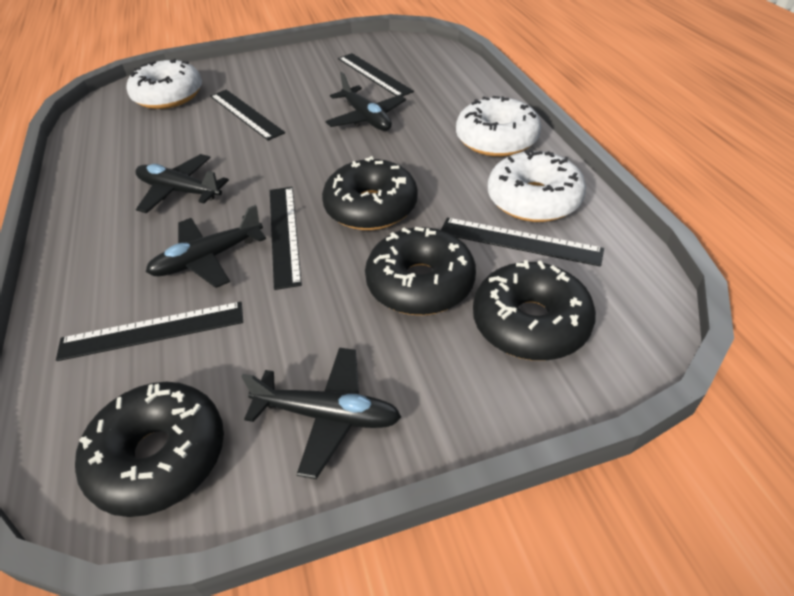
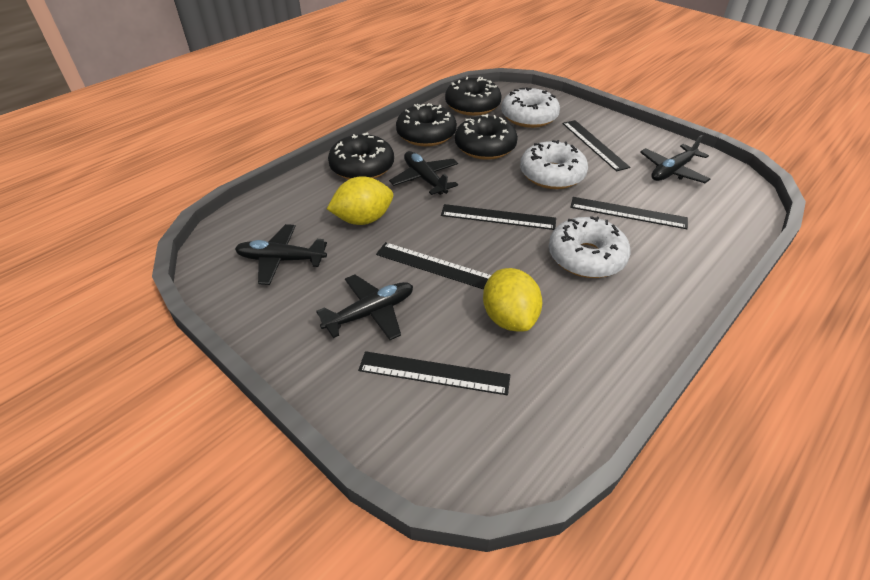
yellow lemon: none = 0 -> [327,176,393,225] [483,268,542,332] = 2

